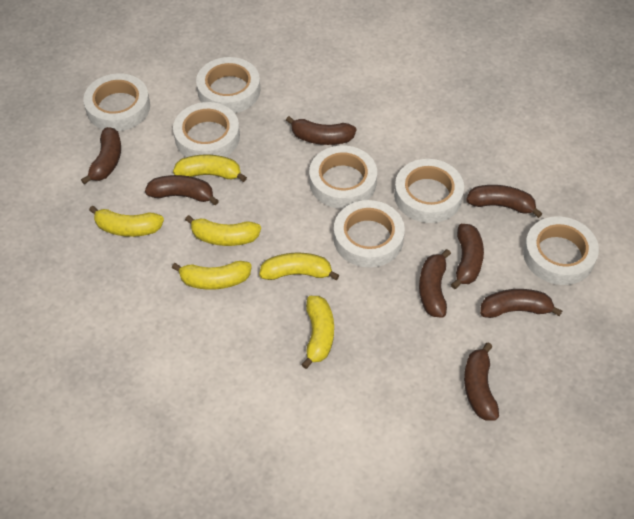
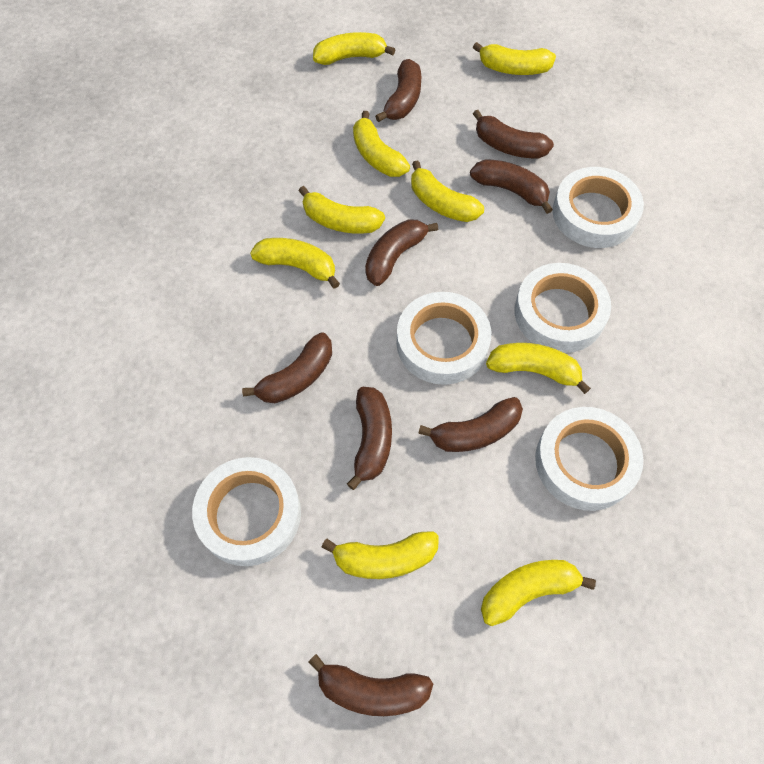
white tape: [83,73,150,131] [173,102,240,157] [196,57,260,113] [309,146,377,209] [333,200,405,268] [394,159,464,223] [523,216,599,285] = 7 -> [192,457,301,566] [396,292,491,385] [515,263,611,353] [535,407,644,511] [553,167,644,248] = 5
yellow banana: [89,206,164,237] [172,261,252,290] [173,155,247,182] [185,215,261,246] [259,253,339,280] [301,296,334,369] = 6 -> [250,238,340,289] [299,186,385,234] [313,32,396,65] [322,531,439,579] [353,111,410,177] [411,161,484,222] [473,42,556,75] [481,560,596,626] [486,343,591,394] = 9

